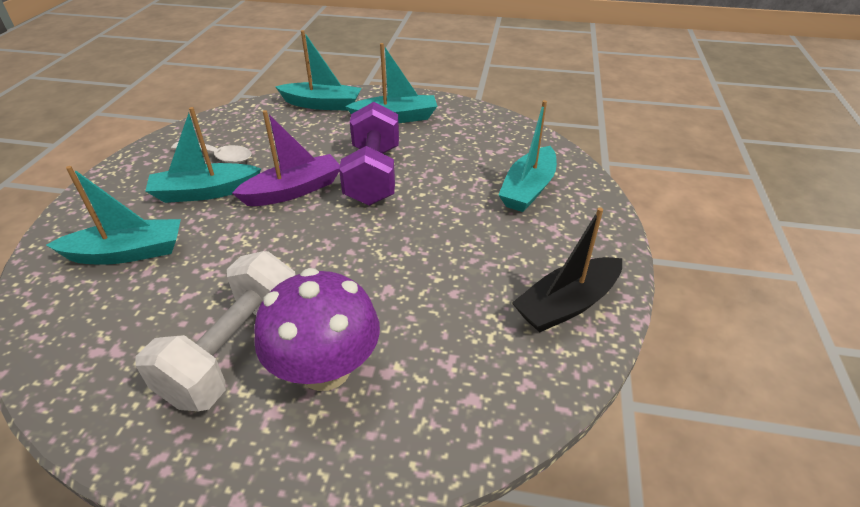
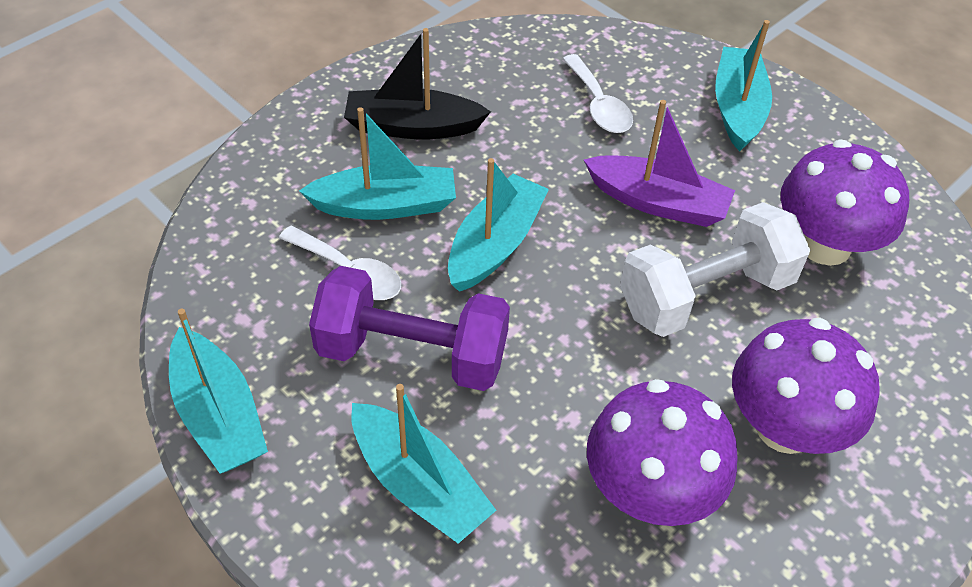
purple mushroom: [254,268,380,391] = 1 -> [587,379,738,526] [732,318,880,454] [780,139,909,266] = 3
white spoon: [171,142,252,164] = 1 -> [279,226,401,300] [563,54,633,133] = 2

